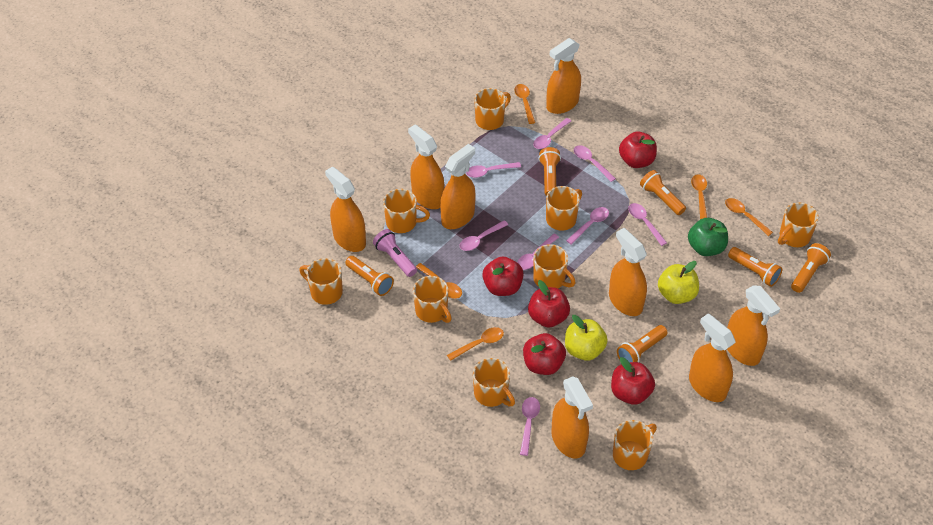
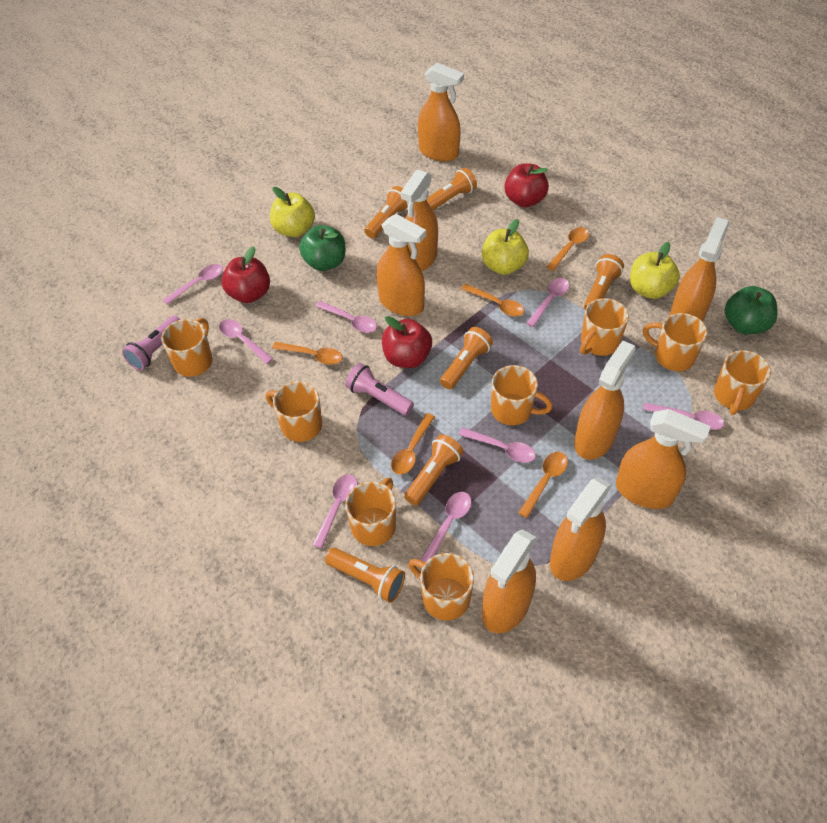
green apple: [688,218,728,256] = 1 -> [299,225,345,271] [725,286,777,334] = 2
orange mug: [299,258,343,305] [383,189,430,233] [413,276,452,323] [473,358,515,407] [474,88,511,130] [533,244,576,288] [546,186,582,231] [613,420,657,470] [778,202,819,247] = 9 -> [161,318,213,377] [266,381,322,442] [345,477,396,546] [408,553,474,621] [491,365,553,425] [580,298,629,356] [643,313,707,371] [714,350,771,415] = 8
pink flashlight: [373,229,417,277] = 1 -> [122,316,180,371] [345,363,414,416] = 2
red apple: [482,257,524,296] [523,333,566,375] [528,280,570,328] [611,357,655,405] [619,131,657,168] = 5 -> [221,246,270,303] [382,316,432,368] [504,163,549,207] = 3
yellow apple: [565,315,608,361] [658,261,699,304] = 2 -> [270,187,315,237] [482,219,529,275] [630,242,680,299] = 3

